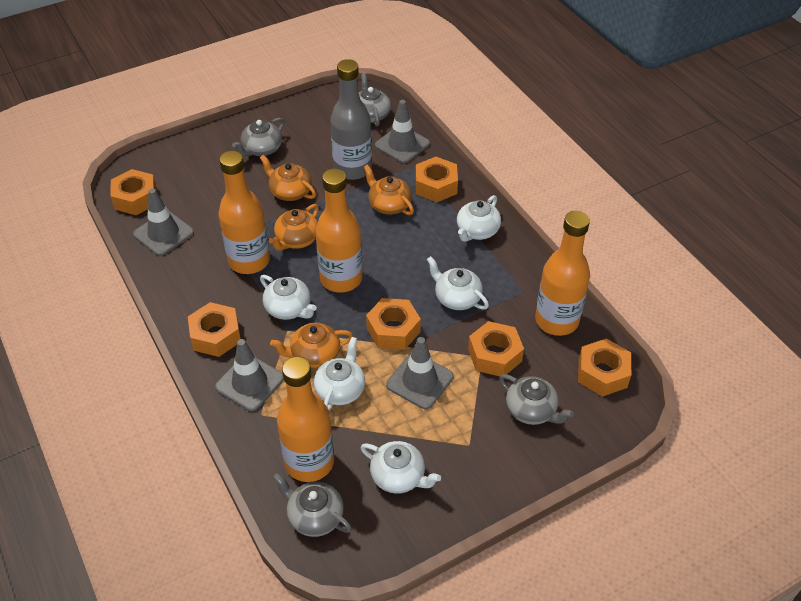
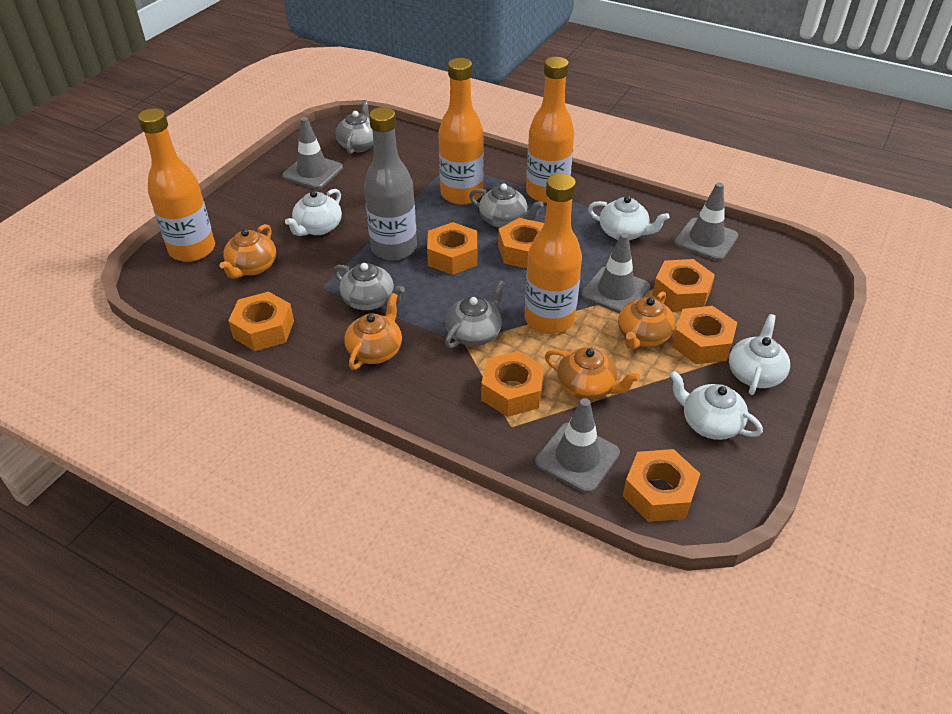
orange nut: [110,169,157,215] [188,302,241,357] [366,298,421,350] [416,157,458,202] [468,321,524,376] [578,338,631,397] = 6 -> [228,291,294,351] [427,222,477,275] [481,351,544,417] [498,218,544,269] [623,449,700,522] [653,259,715,312] [672,306,737,364] = 7
white teapot: [260,275,317,320] [314,337,365,411] [360,441,441,494] [427,256,489,310] [457,195,501,242] = 5 -> [285,189,342,236] [588,196,670,240] [669,371,763,440] [729,314,790,395] = 4

